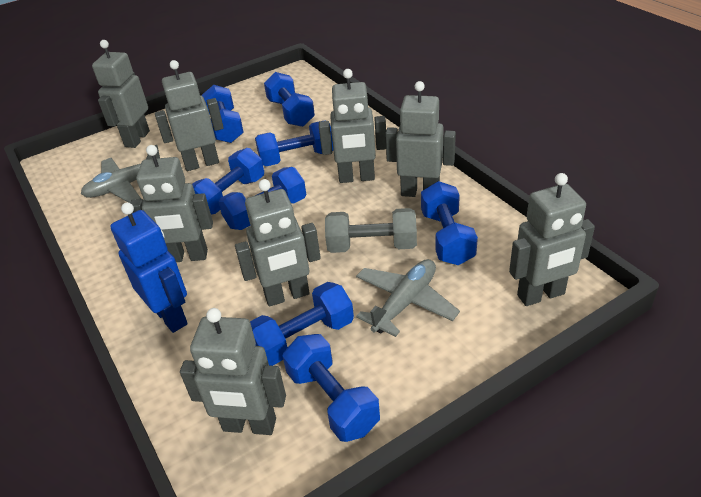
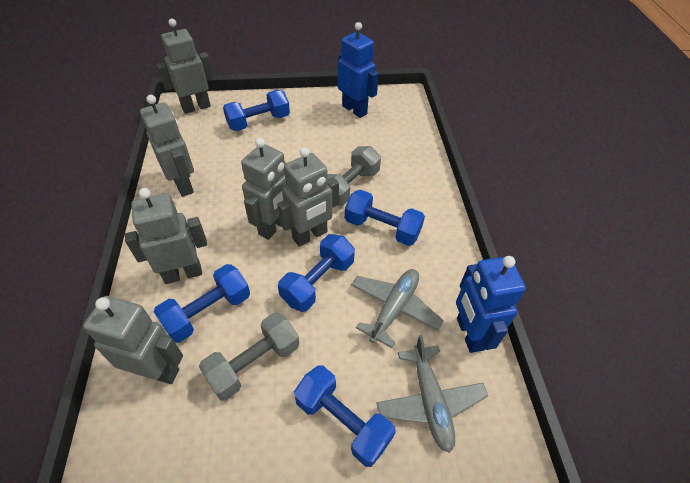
blue dumbbell: [192,148,264,215] [202,85,244,143] [218,167,306,230] [250,282,354,366] [255,121,333,166] [264,72,315,127] [283,334,380,442] [421,181,478,265] = 8 -> [153,264,250,343] [223,90,290,131] [278,234,355,312] [294,366,396,467] [345,190,425,246] = 5
blue robot: [110,202,188,333] = 1 -> [338,22,379,118] [456,256,526,353] = 2
grey dumbbell: [325,208,417,253] = 1 -> [199,312,299,400] [328,146,381,206] = 2
grey robot: [92,40,150,148] [130,145,213,262] [155,60,224,171] [180,308,286,435] [235,179,321,307] [319,69,386,183] [385,81,456,197] [509,173,595,306] = 8 -> [83,296,183,384] [125,188,207,284] [140,95,194,197] [156,19,214,114] [241,138,287,240] [277,147,339,247] = 6

